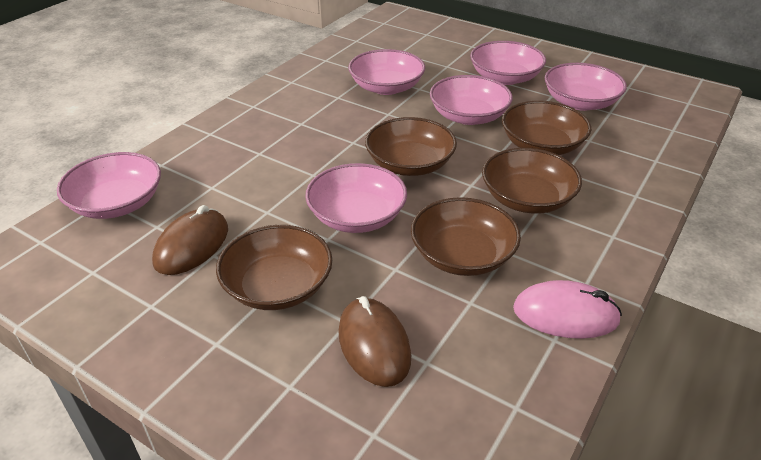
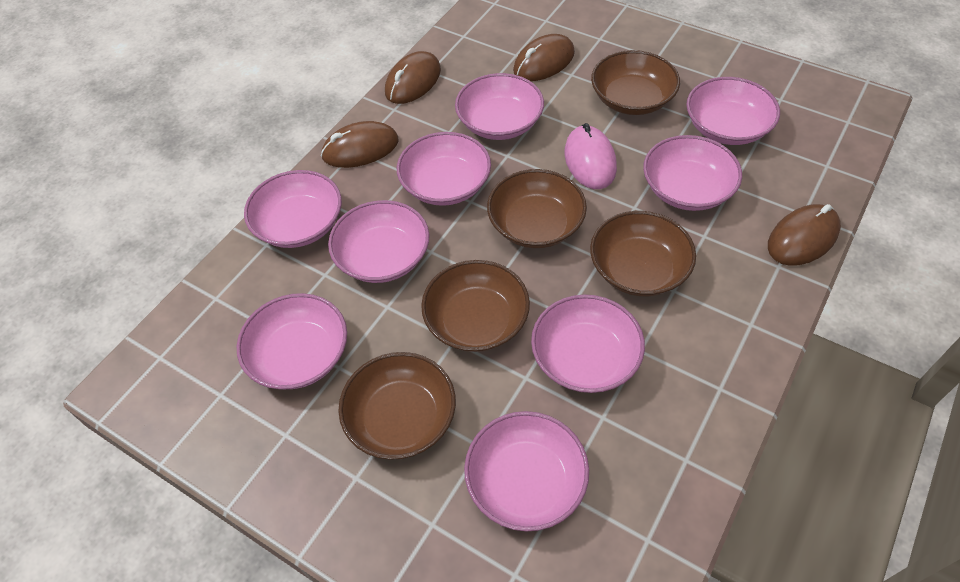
brown mouse: [152,205,228,275] [338,296,411,387] = 2 -> [321,121,399,168] [385,51,441,104] [513,34,575,81] [768,204,841,266] = 4
pink bowl: [57,152,161,219] [305,163,407,233] [348,49,425,95] [430,75,513,125] [470,41,546,85] [545,63,627,111] = 6 -> [237,293,347,389] [244,170,342,248] [328,200,430,283] [397,132,491,206] [455,73,544,140] [464,411,589,531] [531,295,645,393] [643,135,742,211] [686,77,780,145] = 9

